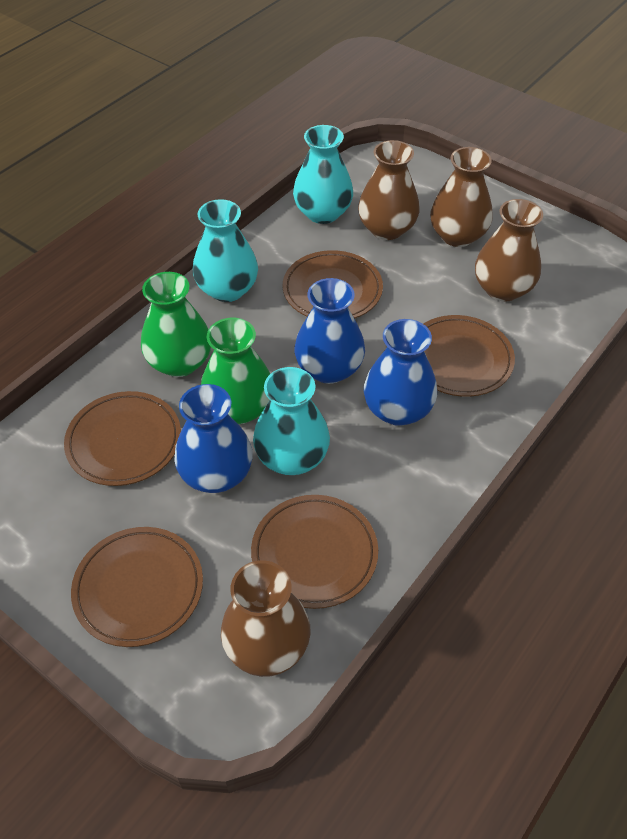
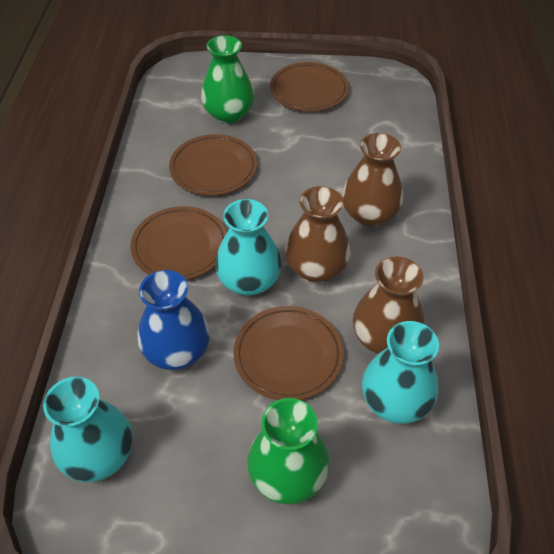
blue vase: [174,384,253,493] [294,278,365,384] [364,319,437,426] = 3 -> [137,270,210,370] = 1
brown plate: [64,391,181,486] [71,527,203,647] [251,495,378,609] [283,250,383,319] [423,315,515,397] = 5 -> [130,206,227,280] [169,134,257,196] [233,306,343,400] [270,62,349,112] = 4
brown vase: [221,560,311,677] [358,140,420,240] [430,147,492,247] [475,199,543,302] = 4 -> [285,186,351,282] [342,133,403,227] [353,256,424,354] = 3

